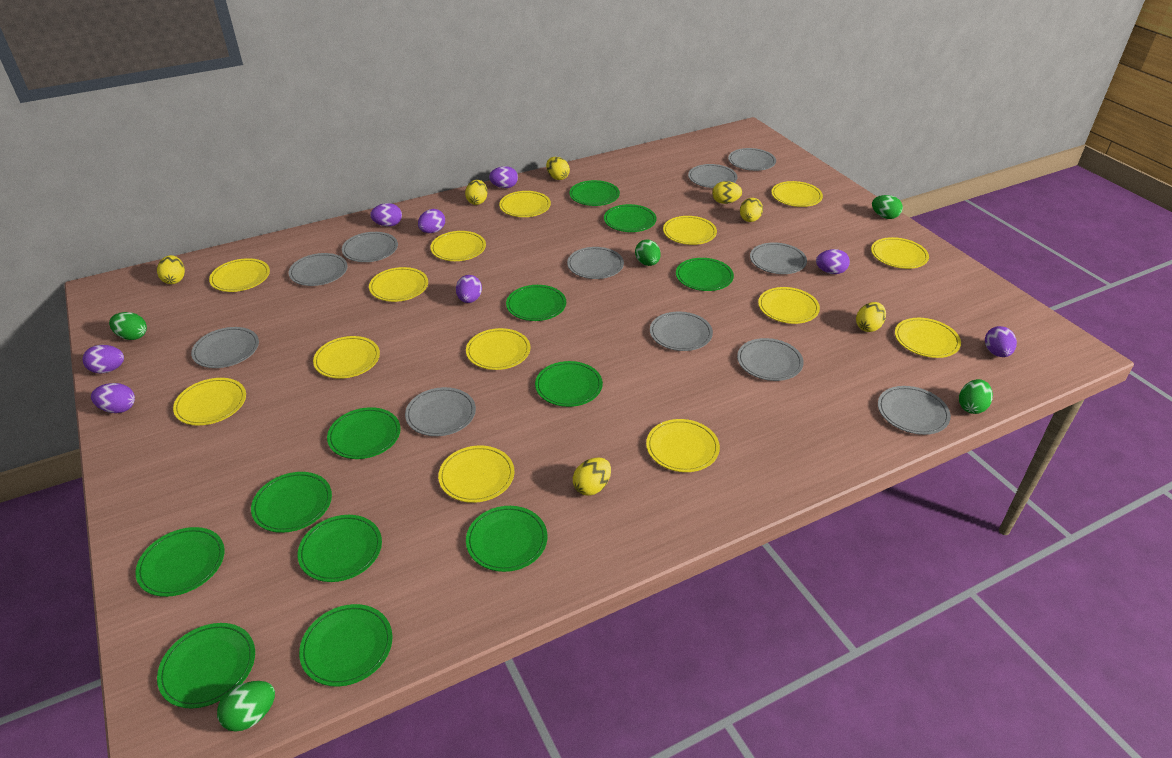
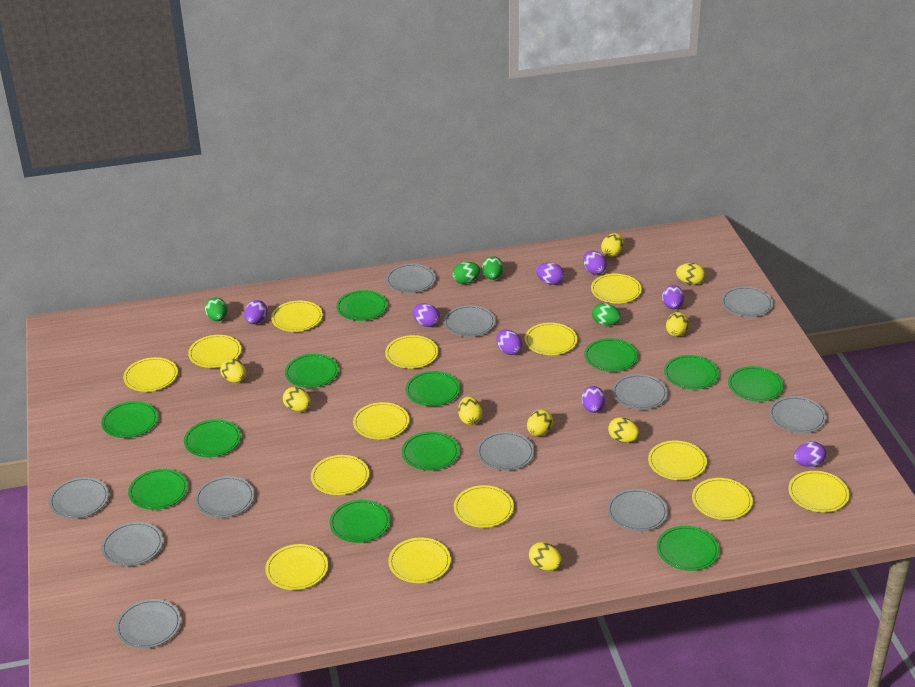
green egg: [109,312,147,340] [217,681,275,732] [635,240,661,266] [872,195,903,219] [959,379,993,414] = 5 -> [205,298,227,321] [452,262,480,284] [482,256,503,280] [592,303,621,326] = 4
yellow egg: [157,255,185,284] [465,180,488,205] [546,157,570,180] [573,457,611,496] [712,181,742,204] [740,198,763,222] [856,302,886,332] = 7 -> [220,358,246,383] [283,387,311,412] [458,396,482,425] [527,410,553,436] [529,542,562,571] [601,233,624,257] [608,417,639,443] [666,312,689,337] [676,263,705,285] = 9

